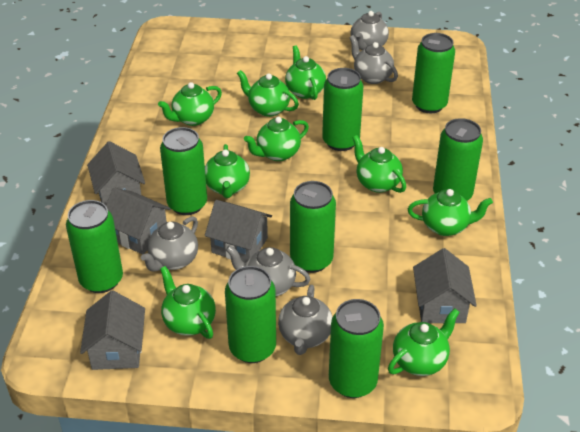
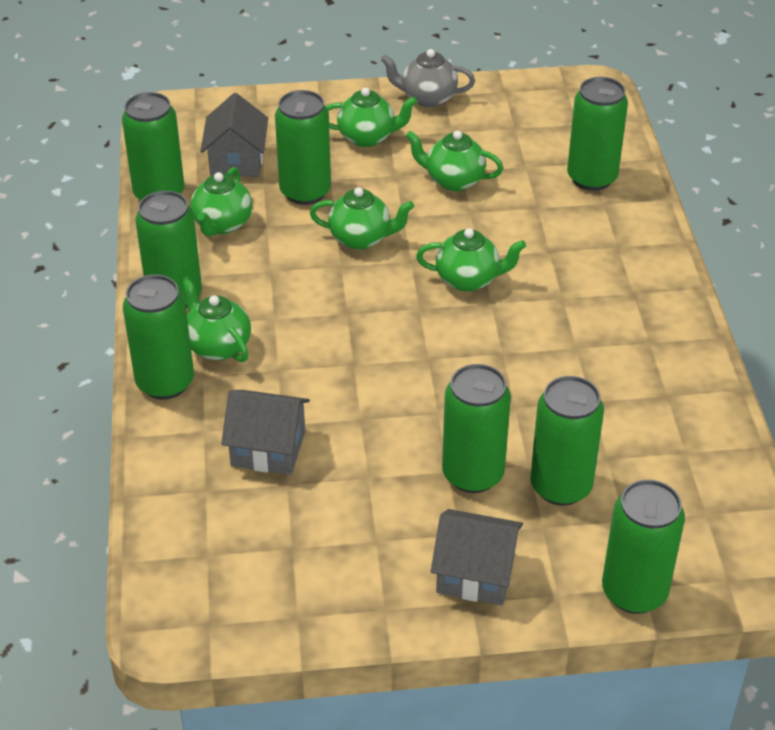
green teapot: [158,82,222,126] [160,266,216,339] [205,144,250,198] [237,70,299,117] [244,117,309,161] [285,45,326,100] [353,135,406,193] [388,308,460,376] [408,189,493,236] = 9 -> [181,276,251,362] [191,167,252,236] [310,187,414,250] [325,88,417,147] [406,130,503,191] [416,228,526,292] = 6
grey house: [80,291,145,370] [87,141,145,205] [106,187,171,255] [205,200,272,263] [413,248,477,323] = 5 -> [200,93,268,177] [221,390,310,475] [431,509,523,605] = 3
grey teapot: [141,216,198,272] [226,245,310,296] [278,285,333,355] [349,35,398,84] [350,11,389,50] = 5 -> [381,49,475,107] = 1

